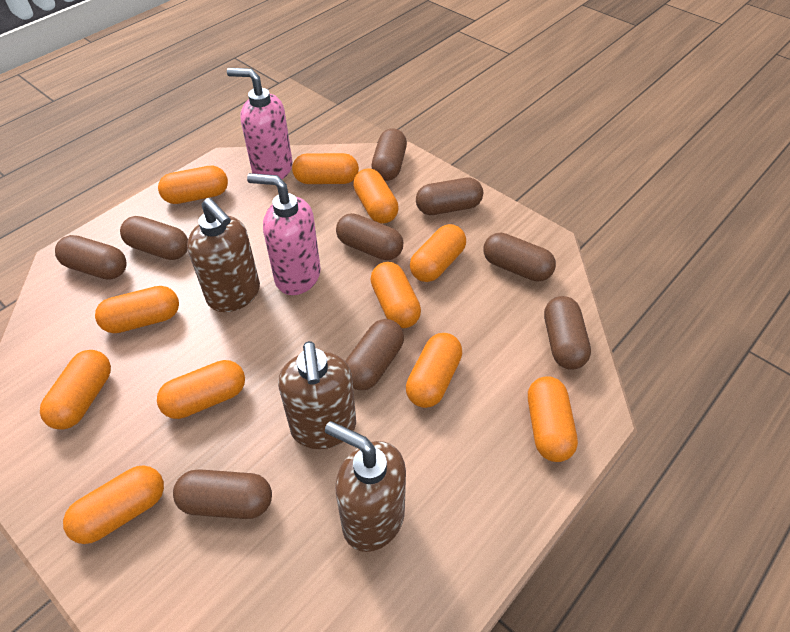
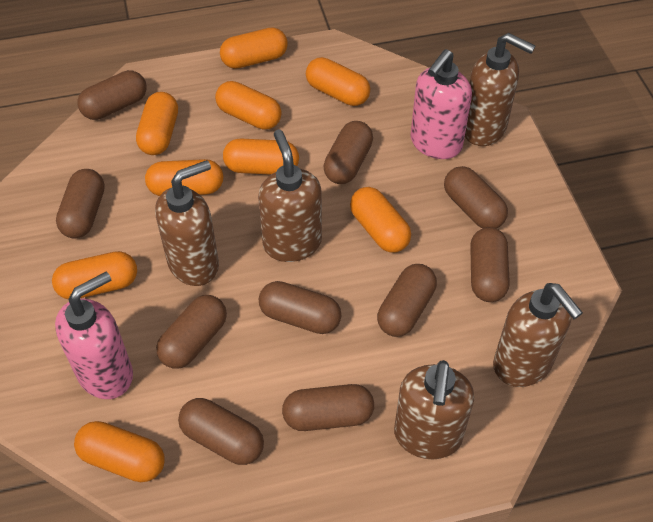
brown capsule: [55,235,127,280] [120,216,188,260] [173,469,272,519] [336,213,403,260] [345,319,404,390] [372,128,407,181] [416,178,483,215] [483,233,556,282] [544,296,591,370] = 9 -> [56,169,105,238] [77,70,147,120] [156,295,227,369] [178,398,264,465] [259,281,341,334] [282,384,374,431] [324,121,373,184] [377,264,437,337] [444,166,508,229] [470,227,510,302] = 10
brown soap dispenser: [187,198,260,312] [278,341,356,449] [325,421,406,552] = 3 -> [155,160,219,286] [258,130,322,262] [394,360,474,459] [465,33,535,146] [493,283,583,387] = 5
orange capsule: [40,350,111,430] [63,465,164,544] [95,286,179,333] [157,360,245,419] [158,166,228,204] [292,153,359,184] [353,168,399,224] [370,262,421,328] [406,333,462,408] [410,224,466,282] [528,376,578,462] = 11 -> [52,251,137,299] [74,421,165,482] [136,92,178,155] [145,159,223,196] [215,81,282,130] [220,27,288,69] [223,139,299,175] [306,57,370,106] [350,187,411,253] = 9

